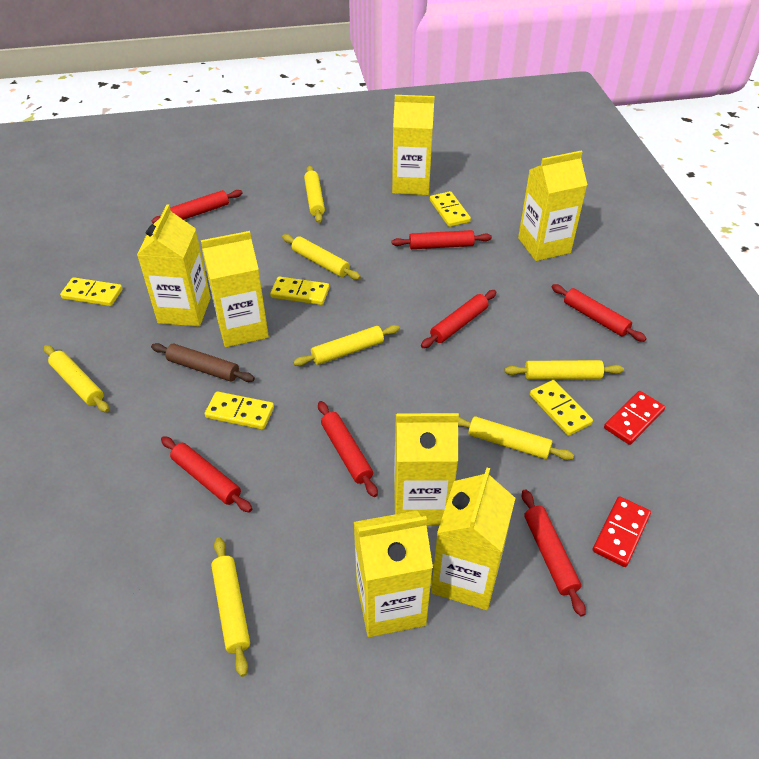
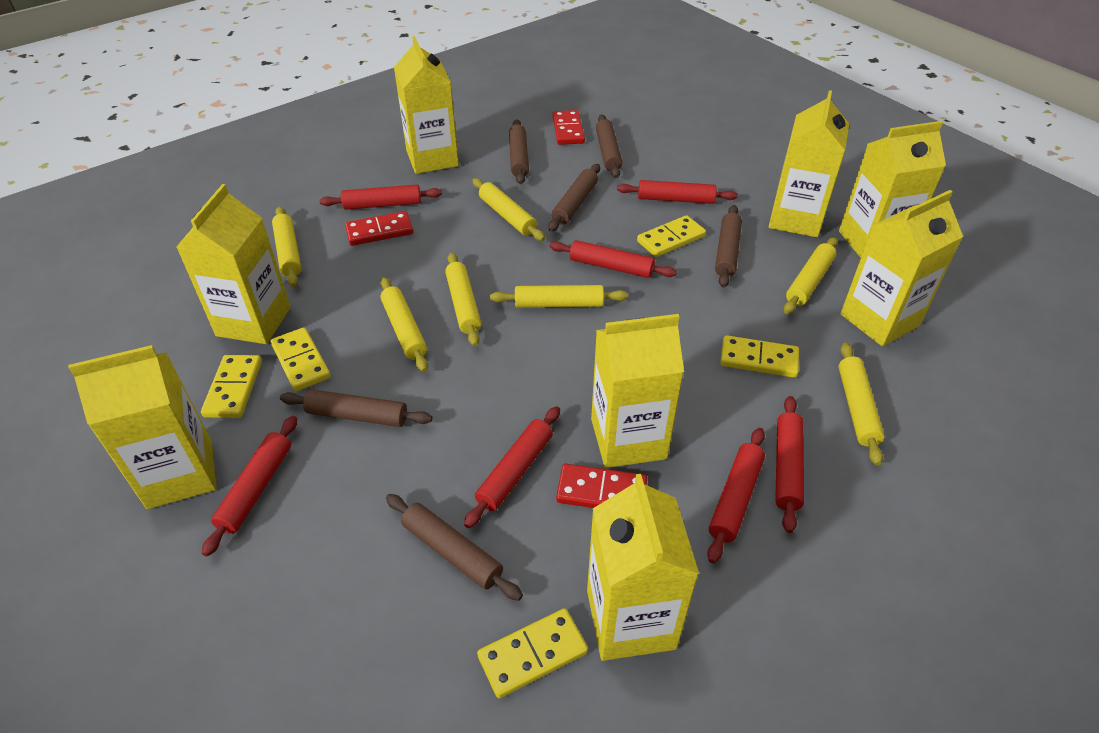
brown rolling pin: [151,343,255,382] = 1 -> [280,389,432,427] [386,494,523,601] [509,120,529,184] [548,164,600,232] [596,115,622,178] [715,205,742,288] = 6
red domino: [593,496,651,567] [604,391,665,445] = 2 -> [345,211,413,246] [552,110,585,145] [556,464,647,508] = 3
yellow carton: [137,204,211,327] [201,231,269,347] [354,511,433,637] [392,95,435,195] [394,413,459,525] [431,468,515,610] [518,151,587,261] = 7 -> [68,345,217,509] [177,184,291,344] [394,36,459,174] [587,474,699,661] [591,314,684,468] [769,90,849,237] [839,121,946,258] [840,190,963,347] = 8

